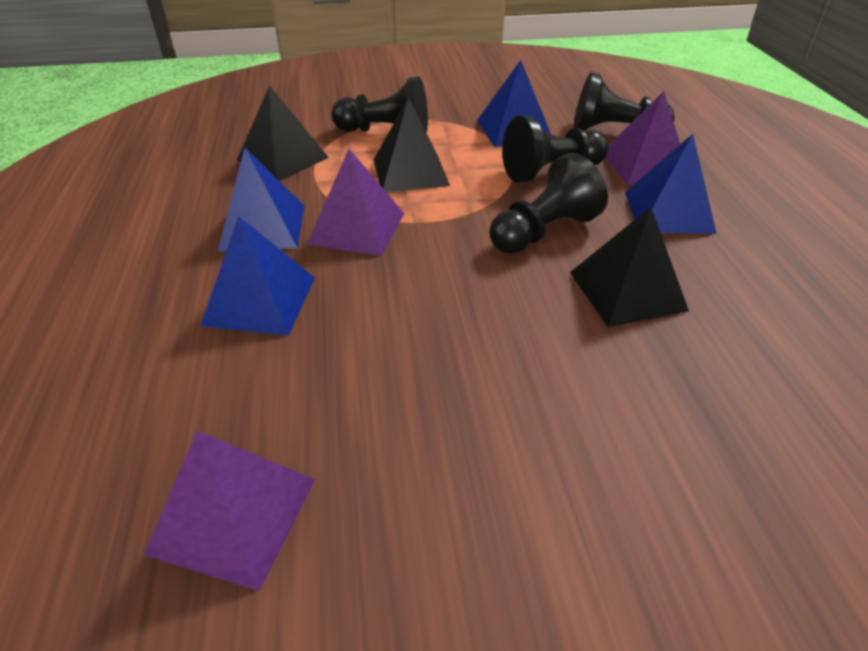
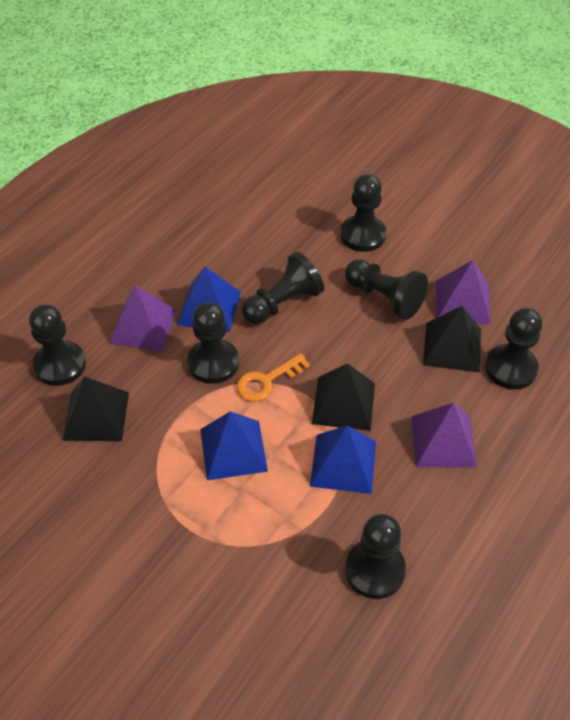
black pawn: [331,76,428,133] [489,153,608,254] [502,116,609,182] [574,72,675,131] = 4 -> [29,304,86,386] [187,302,239,384] [242,252,324,324] [340,174,386,252] [345,259,428,320] [345,514,406,599] [485,308,542,390] = 7
blue pyramid: [201,216,315,335] [218,148,304,251] [477,60,551,147] [625,134,717,234] = 4 -> [177,267,241,332] [200,411,268,480] [310,425,376,494] = 3
orange key: none = 0 -> [236,353,310,402] = 1

